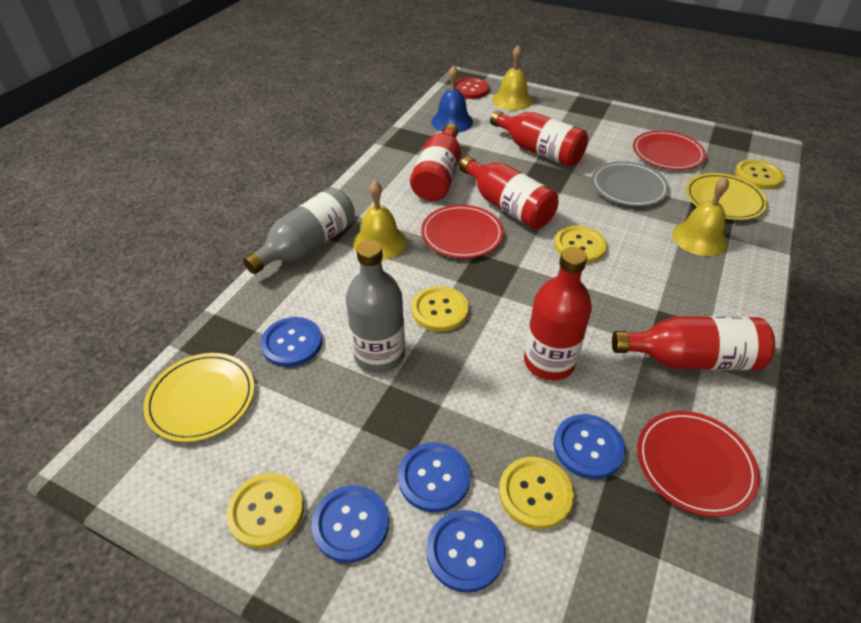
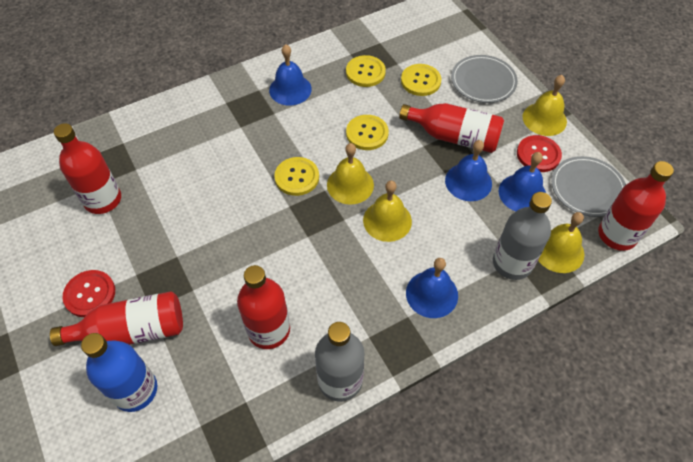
blue bell: [431,65,473,133] = 1 -> [269,44,312,105] [406,258,458,318] [445,140,492,201] [499,152,546,211] = 4
blue bottle: none = 0 -> [81,333,157,412] = 1
blue button: [261,317,322,367] [312,485,389,563] [398,443,470,512] [426,510,506,593] [554,414,625,479] = 5 -> none = 0
grey plate: [592,161,669,206] = 1 -> [451,55,518,103] [552,156,626,217] = 2
red button: [455,77,489,99] = 1 -> [62,270,115,317] [517,135,562,172] = 2
red plate: [421,205,504,258] [633,131,706,170] [637,411,760,517] = 3 -> none = 0
yellow bell: [353,181,407,260] [492,45,533,110] [672,177,729,256] = 3 -> [327,143,374,205] [363,181,412,242] [523,75,567,136] [538,212,584,273] = 4
yellow button: [226,473,304,549] [412,286,469,332] [499,457,574,529] [554,226,607,263] [735,159,785,189] = 5 -> [274,157,319,196] [346,55,386,87] [346,115,389,150] [401,64,441,96] = 4
yellow plate: [143,353,255,442] [686,173,768,220] = 2 -> none = 0

